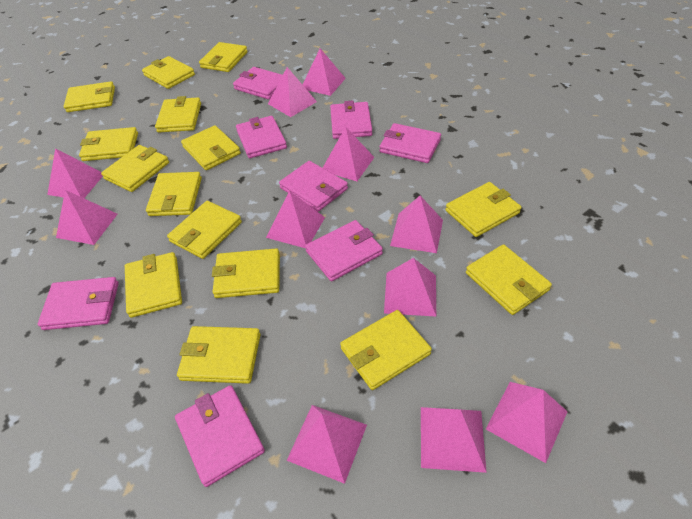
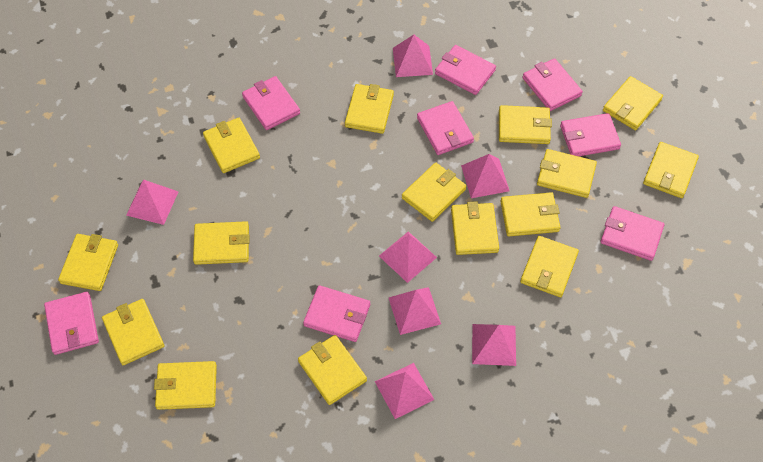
pink pyramid: [47,148,103,198] [56,190,117,245] [266,191,325,248] [268,67,317,117] [287,405,367,484] [303,48,346,96] [323,127,374,181] [384,258,436,316] [390,196,443,253] [421,407,487,473] [486,382,568,463] = 11 -> [126,180,178,225] [375,363,434,419] [379,231,437,283] [388,287,441,335] [393,34,433,77] [461,154,509,198] [472,324,516,366] = 7

